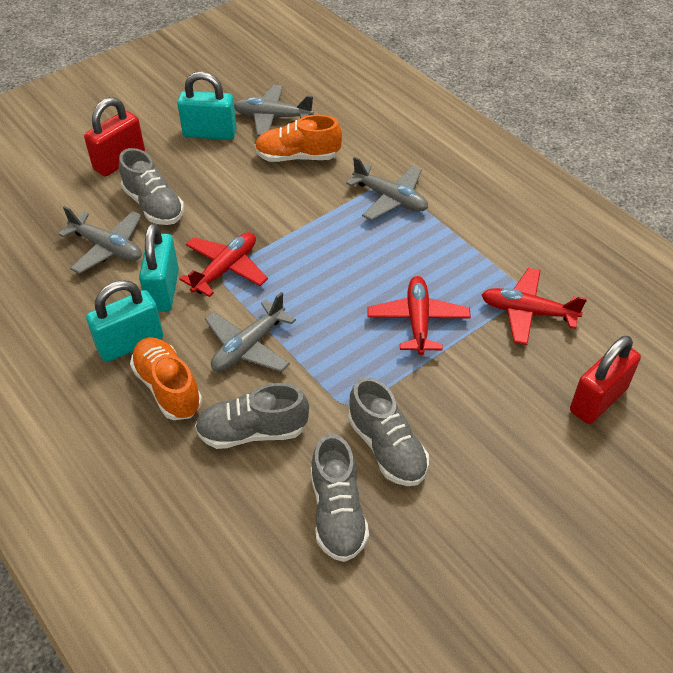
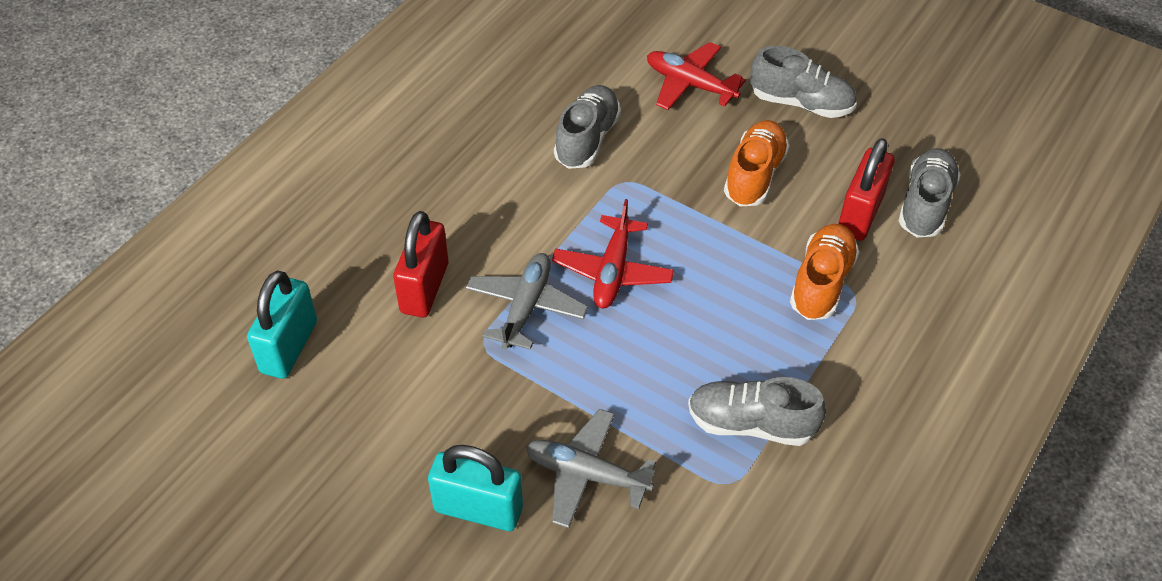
grey plane: [59,206,142,274] [205,292,296,372] [234,85,314,136] [346,157,428,221] = 4 -> [466,253,588,350] [526,409,656,528] = 2
red plane: [179,232,268,297] [368,276,471,355] [482,268,587,345] = 3 -> [552,199,674,309] [647,42,746,110] = 2
turquoise padlock: [86,280,163,362] [139,223,179,312] [177,71,237,140] = 3 -> [247,270,317,379] [428,445,523,531] = 2

